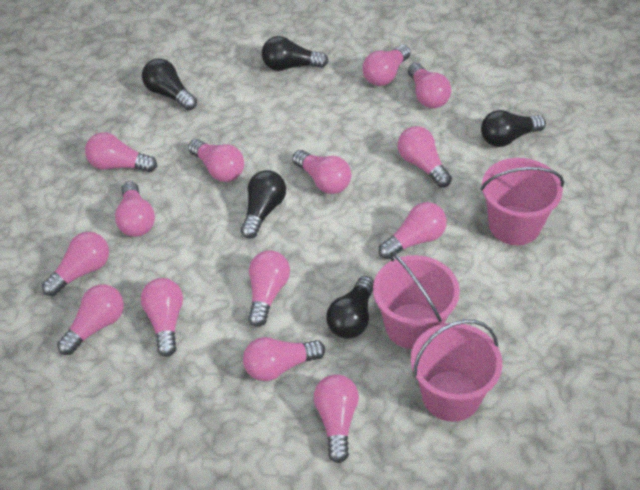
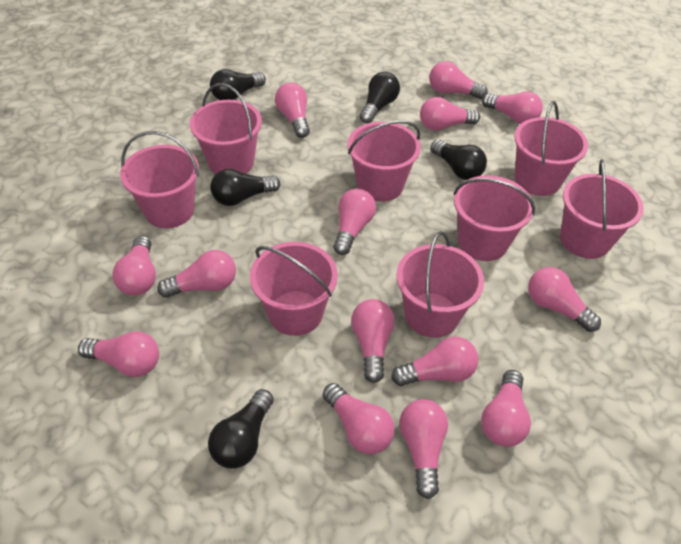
pink bucket: [373,252,460,349] [411,320,502,422] [481,158,564,245] = 3 -> [120,131,199,228] [190,83,262,174] [250,242,338,336] [347,120,421,202] [397,231,484,338] [454,175,535,261] [514,101,588,196] [560,159,644,259] = 8

